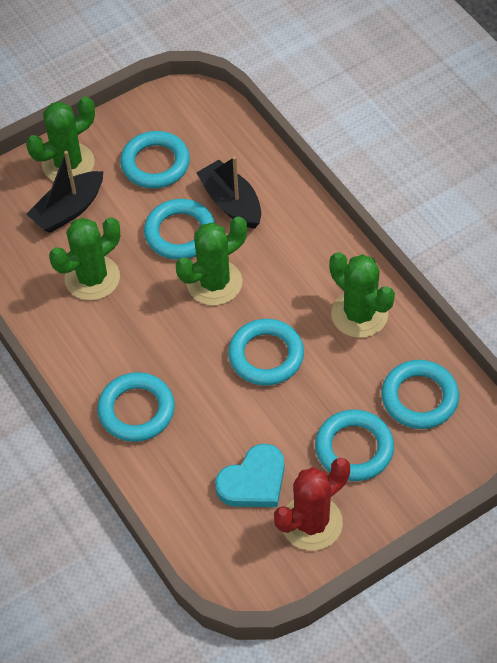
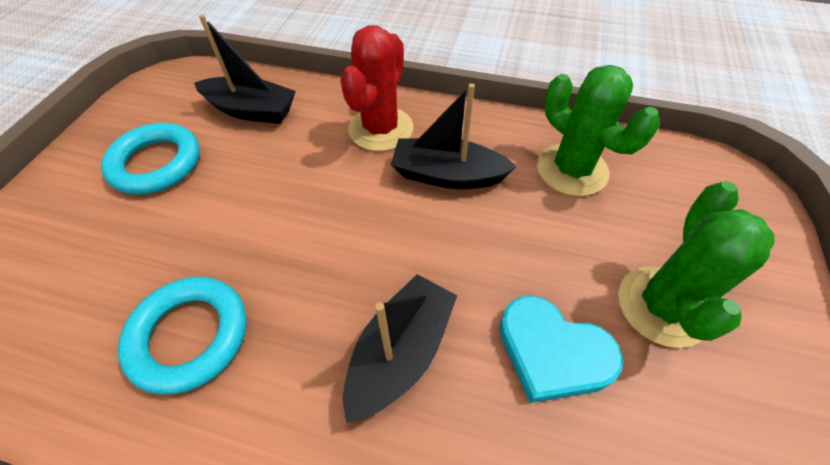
black boat: [26,151,103,233] [196,156,261,229] = 2 -> [194,15,296,124] [343,274,457,423] [391,83,517,189] = 3
green cactus: [26,97,95,181] [49,217,120,301] [176,216,247,305] [329,252,395,338] = 4 -> [537,65,660,196] [618,181,775,348] = 2
turquoise ring: [97,372,175,442] [120,131,190,189] [144,199,215,260] [228,319,304,386] [315,409,394,481] [381,360,459,429] = 6 -> [101,123,200,194] [118,277,247,395] = 2

